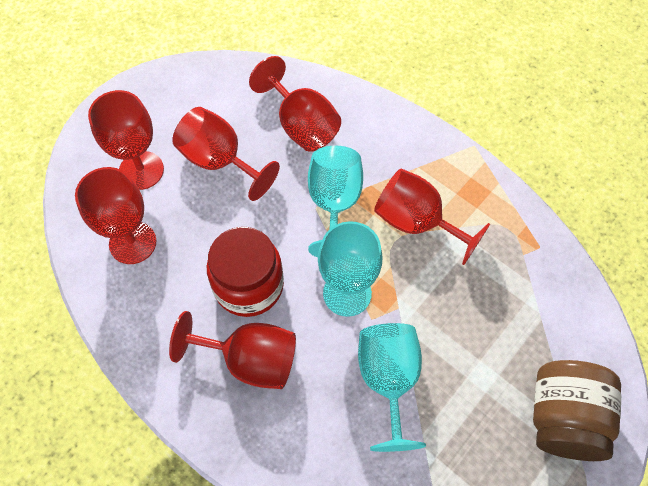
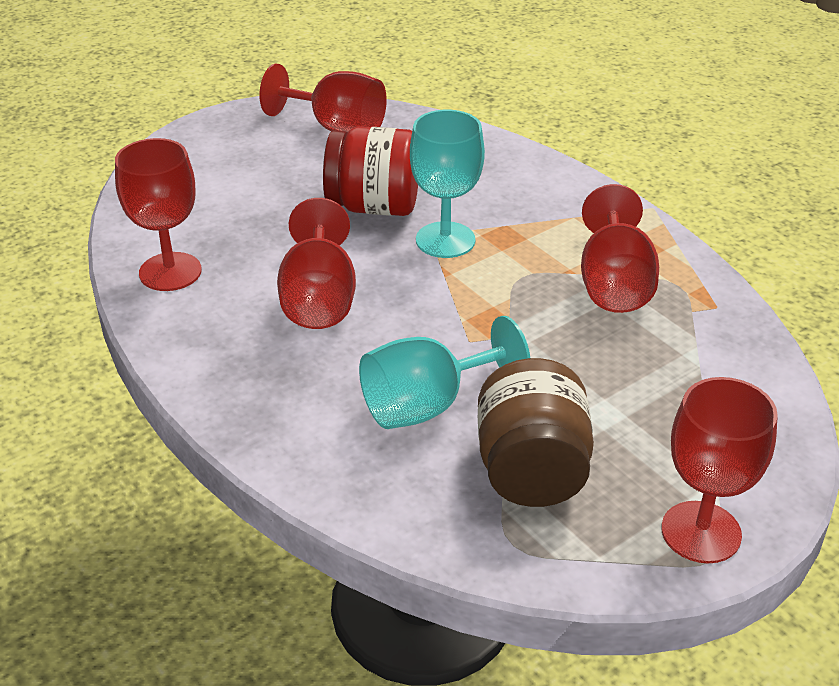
red goblet: [75,167,156,264] [88,90,164,190] [169,311,296,389] [172,107,280,201] [249,56,341,152] [374,169,490,265] = 6 -> [115,138,202,291] [259,64,387,132] [277,198,356,329] [581,184,659,313] [661,377,778,563] = 5
turquoise goblet: [308,146,363,257] [318,221,383,317] [358,323,426,452] = 3 -> [359,316,530,429] [410,110,485,258] = 2

